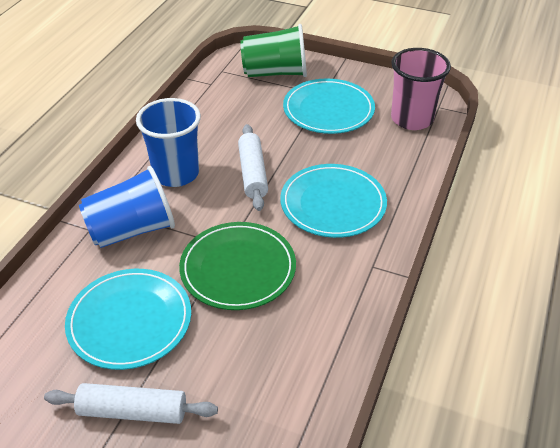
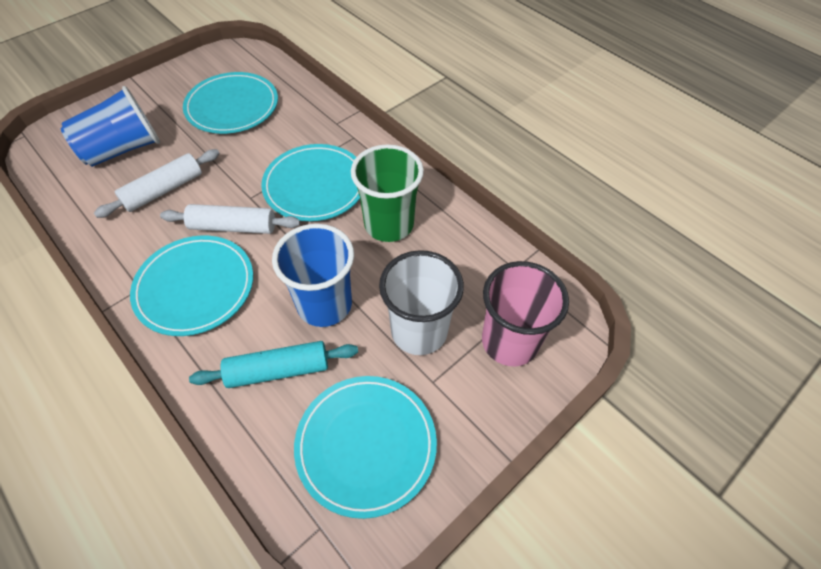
green plate: [179,222,296,310] = 1 -> none = 0
turquoise plate: [65,269,191,370] [280,164,387,238] [283,79,375,134] = 3 -> [130,235,253,336] [183,72,278,134] [261,144,360,221] [294,376,437,519] = 4
turquoise rolling pin: none = 0 -> [189,341,358,388] = 1
white cup: none = 0 -> [379,250,464,355] = 1

